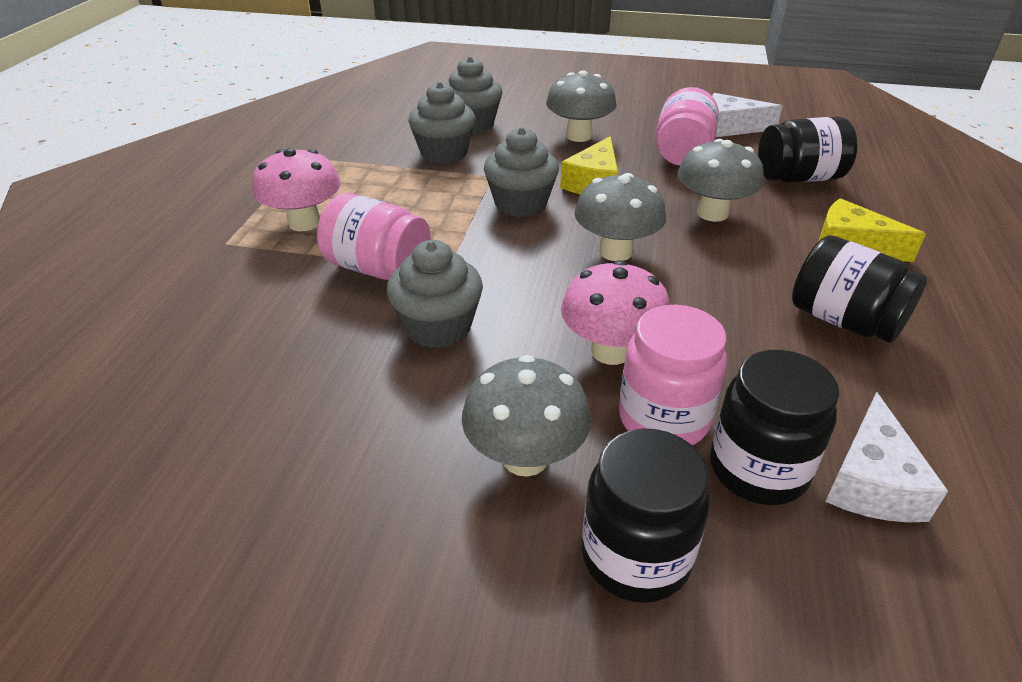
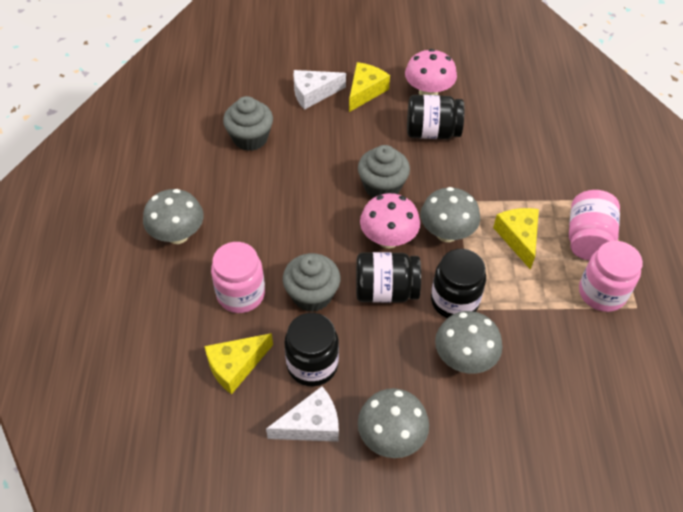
grey cupcake: [387,240,483,348] [408,82,475,164] [444,56,502,134] [484,127,559,217] = 4 -> [223,96,273,151] [283,253,340,312] [358,145,410,198] = 3
yellow cheese: [560,136,618,194] [819,198,926,262] = 2 -> [204,333,273,394] [349,62,390,112] [493,208,539,270] = 3

